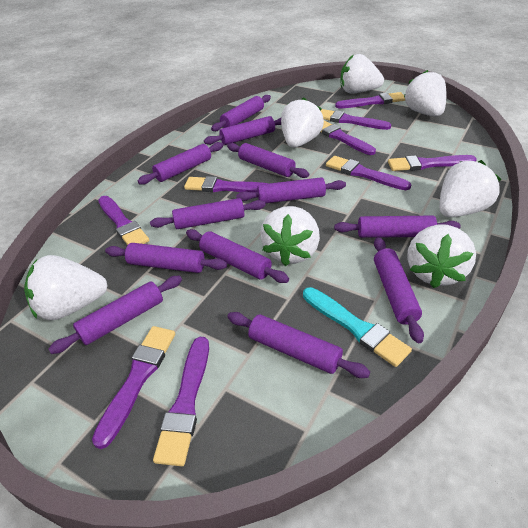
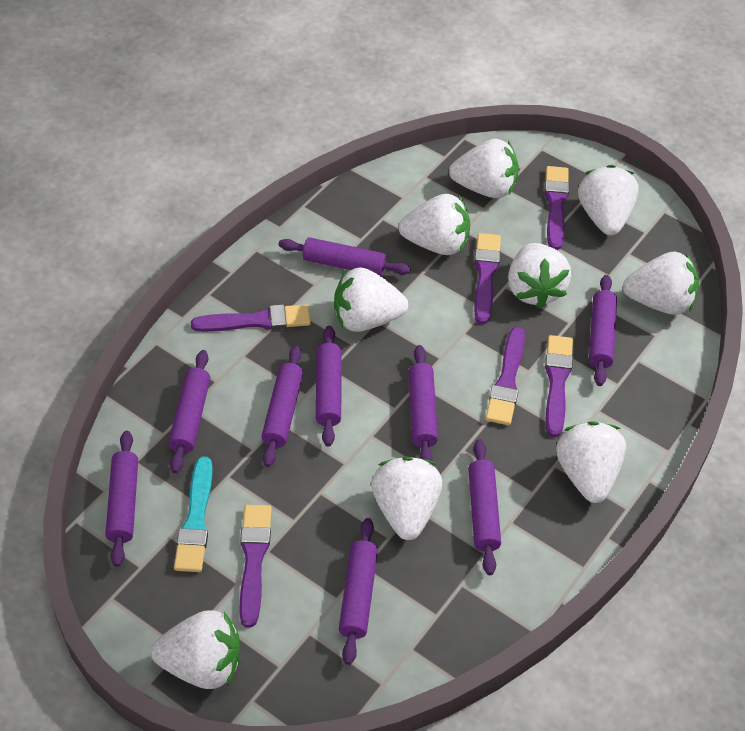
purple brush: [92,326,175,449] [98,196,149,245] [153,337,209,466] [184,176,269,192] [321,109,391,130] [321,120,376,155] [326,156,411,190] [335,92,405,108] [388,155,477,171] = 9 -> [191,304,311,332] [240,505,272,628] [474,233,501,324] [486,327,525,425] [545,166,569,250] [545,335,573,437] = 6
purple rolling pin: [48,276,182,354] [105,243,227,273] [138,142,223,185] [150,198,266,229] [186,229,289,283] [204,116,281,145] [211,95,271,131] [227,143,309,178] [227,312,370,378] [236,177,346,203] [334,216,461,238] [374,237,424,343] = 12 -> [105,431,138,567] [168,350,210,473] [261,346,303,467] [279,237,411,276] [316,326,341,446] [339,518,378,665] [408,345,438,461] [468,439,501,575] [589,275,617,386] = 9
white strawberry: [24,255,108,320] [260,206,320,266] [281,97,324,148] [340,54,384,93] [404,70,447,116] [407,224,476,288] [439,160,501,217] = 7 -> [151,610,240,689] [334,267,408,332] [371,456,442,540] [399,194,470,255] [449,139,519,198] [508,243,571,308] [556,421,626,503] [578,165,639,235] [623,252,699,315] = 9

